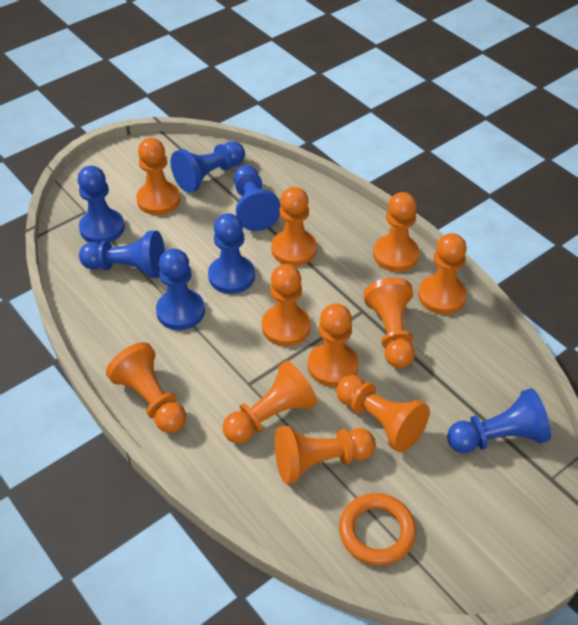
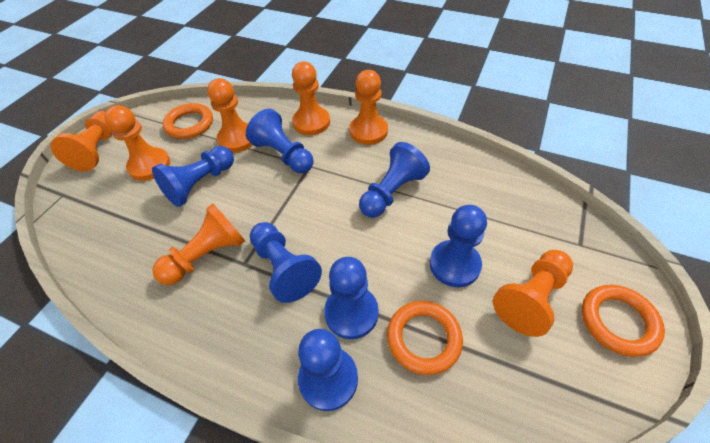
orange pawn: [106,342,186,433] [136,138,180,215] [223,361,318,444] [262,264,311,346] [271,187,317,266] [275,426,376,484] [308,303,359,387] [336,375,429,453] [363,277,415,368] [373,192,420,272] [418,233,467,314] = 11 -> [50,111,112,171] [104,105,170,181] [152,204,245,285] [207,78,253,153] [292,62,330,135] [349,70,388,145] [493,250,573,337] = 7
orange ring: [339,493,416,566] = 1 -> [163,103,213,139] [387,301,463,375] [582,285,665,357] = 3

